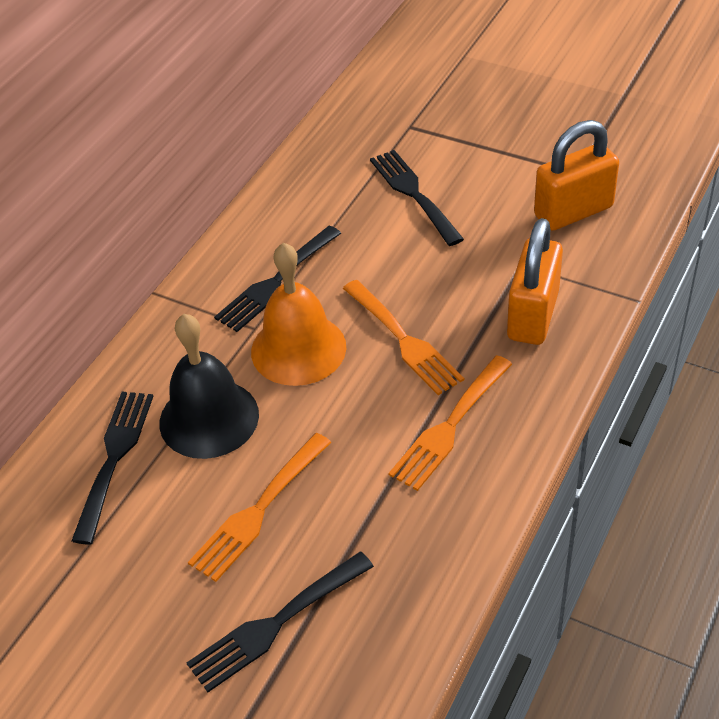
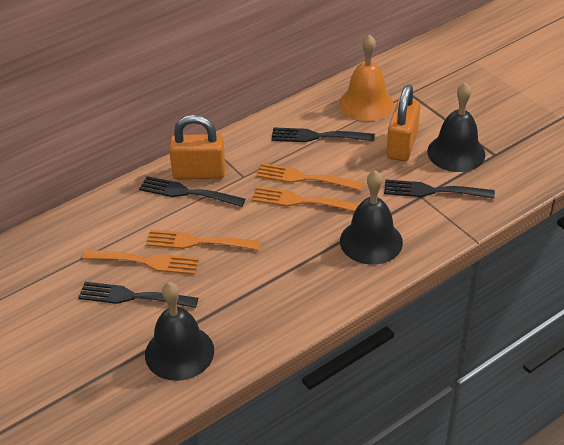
black bell: [159,314,259,459] = 1 -> [145,282,214,381] [340,170,403,265] [427,82,486,172] = 3
orange fork: [188,433,331,582] [343,280,464,395] [389,355,512,491] = 3 -> [83,250,199,275] [146,230,261,250] [252,186,359,212] [256,163,363,191] = 4

